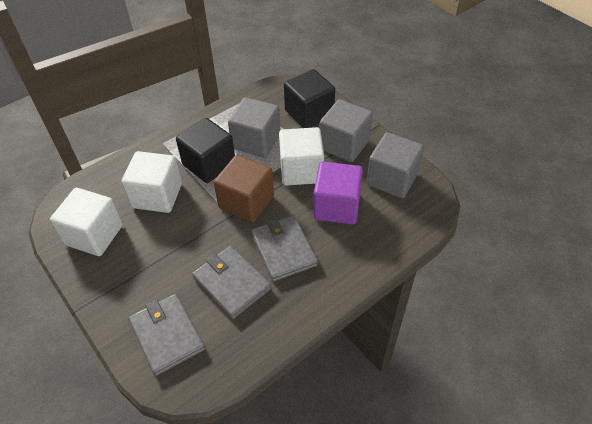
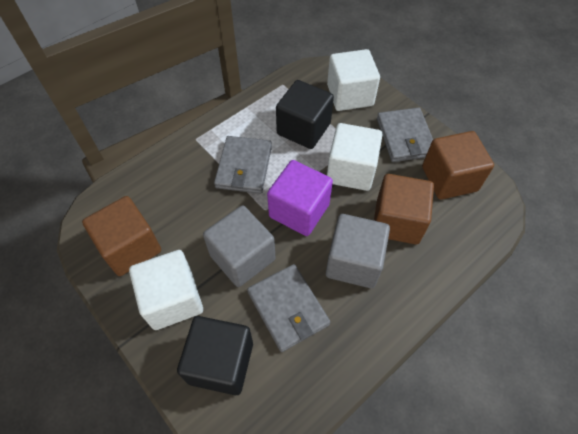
brown cube: [214,155,274,222] = 1 -> [82,196,161,276] [374,174,434,244] [422,131,494,200] = 3
grey cube: [228,97,280,158] [320,99,373,162] [366,132,424,198] = 3 -> [203,206,275,287] [326,214,390,288] = 2

